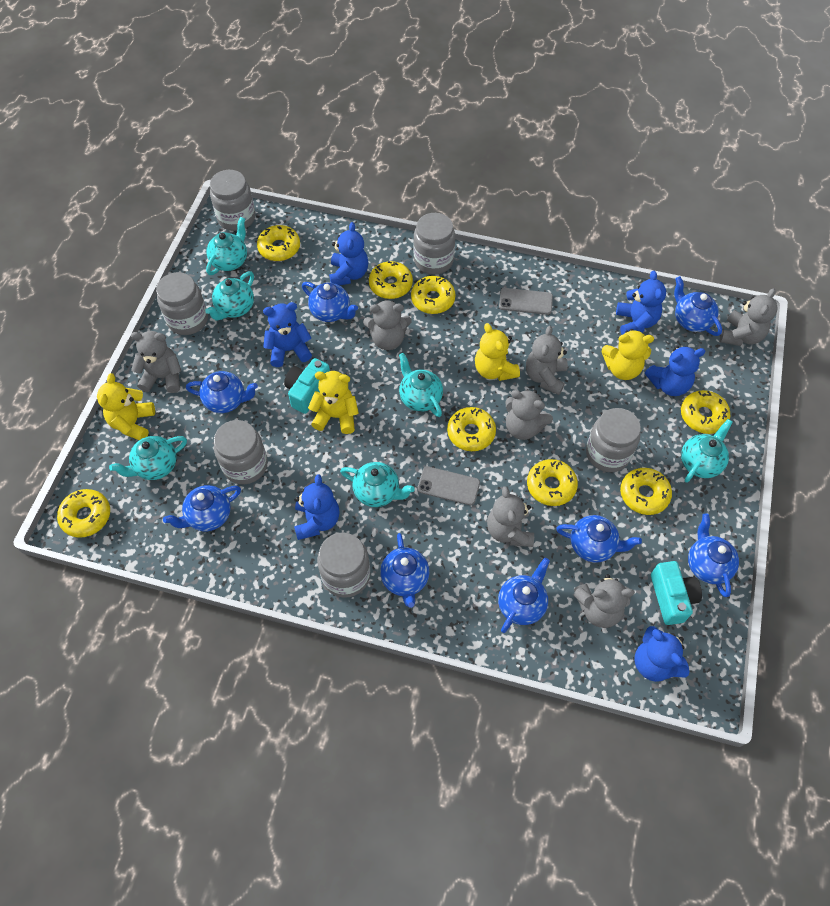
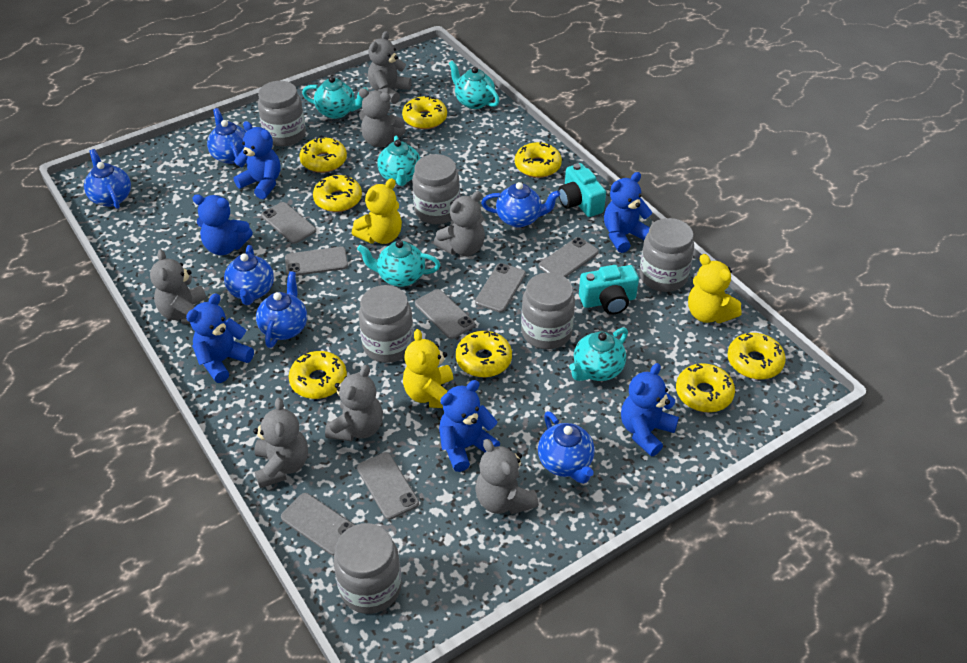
blue teapot: [163,485,241,531] [186,371,258,413] [302,282,358,322] [380,533,429,608] [498,558,550,633] [556,515,642,563] [674,276,722,336] [688,514,739,597] = 8 -> [84,149,131,209] [207,108,246,166] [224,245,274,305] [256,271,307,348] [481,182,560,228] [538,411,595,484] = 6
grey phone: [417,466,480,505] [499,288,553,315] = 2 -> [261,202,316,244] [281,493,355,556] [285,247,348,276] [357,452,419,520] [415,289,475,339] [475,263,526,312] [539,237,599,278] = 7
turquoise teapot: [109,436,187,480] [205,271,254,320] [206,217,247,275] [340,462,415,507] [399,353,443,417] [681,419,733,483] = 6 -> [302,76,368,119] [357,240,441,287] [377,135,421,186] [449,60,500,109] [569,327,628,381] = 5
yellow teddy bear: [97,373,155,440] [308,371,359,434] [475,323,520,381] [601,329,654,380] = 4 -> [352,178,402,244] [403,329,453,408] [688,254,742,323] = 3

